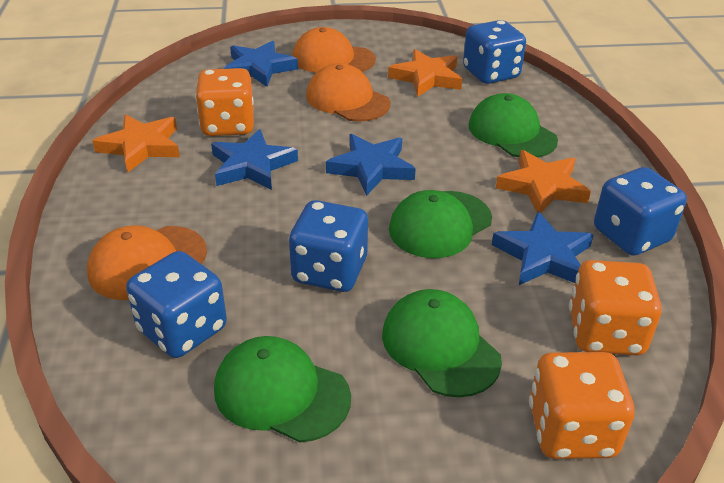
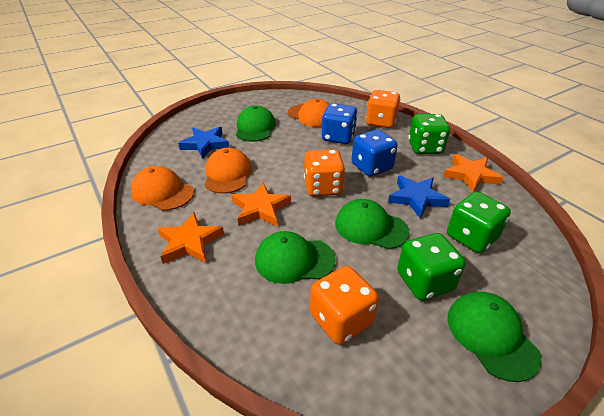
blue dice: [126,251,227,358] [289,200,368,292] [463,20,526,84] [594,167,687,256] = 4 -> [322,103,358,144] [351,129,398,176] = 2
blue star: [211,129,298,190] [223,41,298,87] [326,134,416,196] [492,211,594,285] = 4 -> [178,127,230,159] [388,175,450,218] = 2
green dice: none = 0 -> [397,233,465,300] [408,114,450,154] [447,192,511,253] = 3

